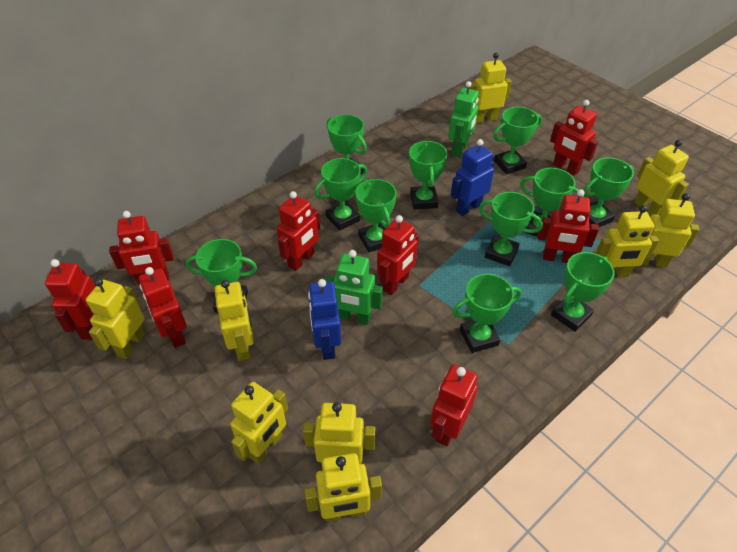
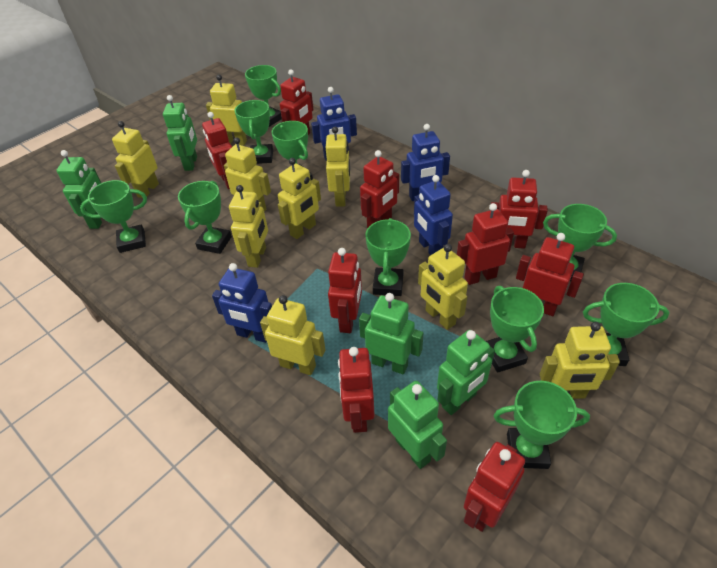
blue robot: [308,279,341,360] [451,139,494,216] = 2 -> [212,263,272,343] [311,87,357,161] [401,124,450,201] [414,175,453,255] = 4
green robot: [324,250,383,325] [448,81,479,157] = 2 -> [56,150,102,229] [163,95,197,171] [359,293,423,374] [388,381,447,469] [437,330,495,415] = 5
green trophy: [186,239,257,313] [314,158,368,231] [326,114,367,175] [356,179,397,252] [409,140,448,210] [452,274,522,353] [479,192,543,266] [493,107,542,174] [520,168,584,237] [551,252,615,332] [584,157,634,227] = 11 -> [80,180,147,253] [178,181,232,254] [235,100,273,164] [245,65,282,127] [272,121,313,180] [366,218,411,296] [486,286,544,373] [493,381,590,469] [543,204,617,281] [583,283,670,366] = 10
red robot: [45,259,95,340] [109,211,174,286] [139,267,187,348] [277,191,320,271] [377,215,419,295] [430,364,478,446] [537,189,599,263] [550,100,598,175] = 8 -> [202,112,232,189] [280,70,314,135] [328,248,362,333] [338,347,375,433] [360,150,399,228] [457,203,514,285] [464,442,525,532] [491,170,548,249] [516,233,584,316] = 9

